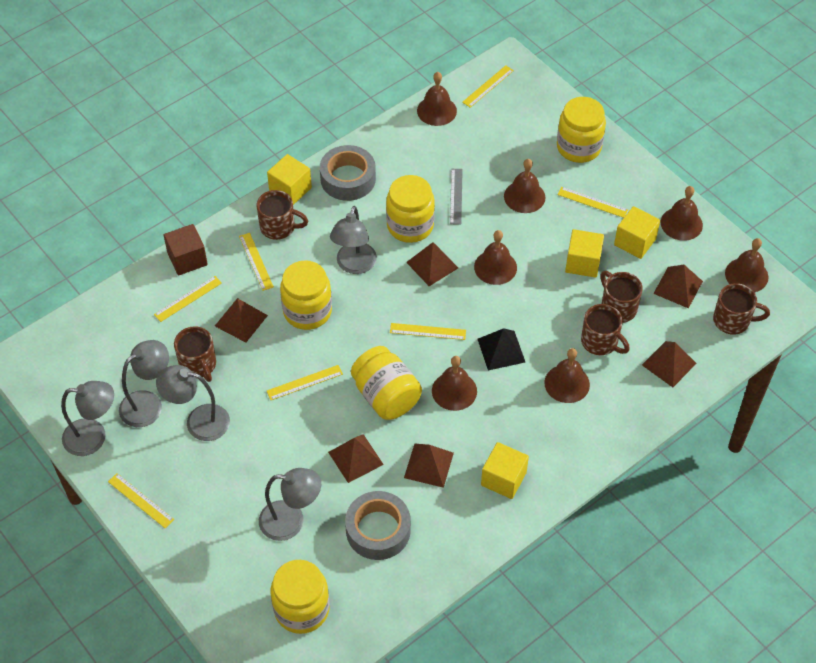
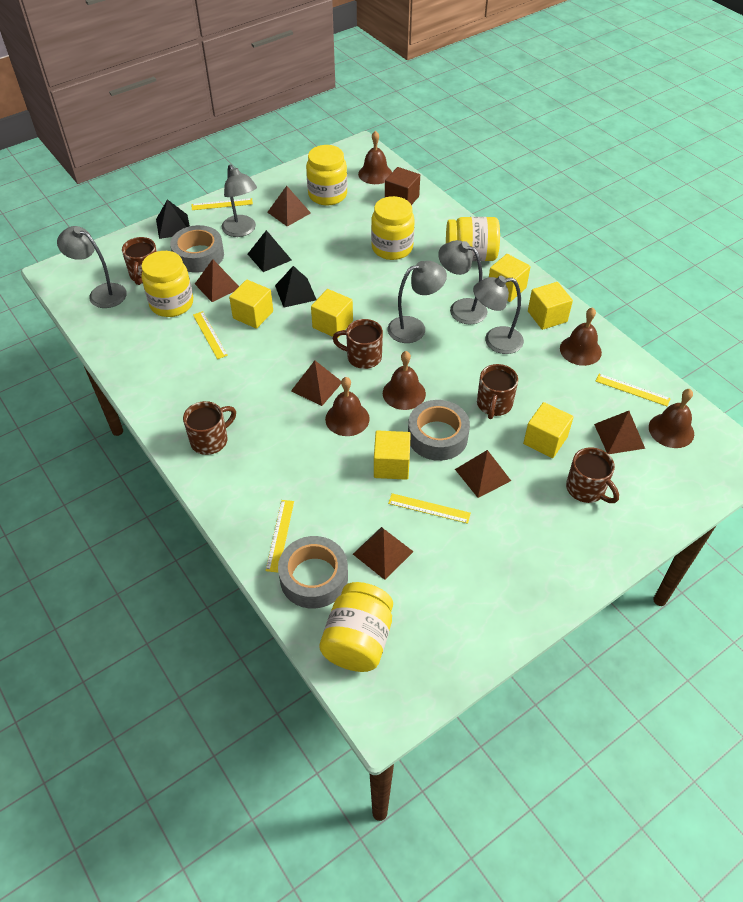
black pyramid: [477,328,525,370] = 1 -> [156,199,190,239] [248,230,291,272] [275,266,317,308] = 3
brown bell: [417,72,457,126] [432,356,477,411] [474,230,517,285] [504,159,546,213] [544,348,590,403] [661,186,703,241] [725,238,768,292] = 7 -> [325,377,370,436] [358,131,392,184] [383,351,426,410] [560,307,602,366] [649,389,694,448] = 5
grey ruler: [450,169,463,225] = 1 -> none = 0
grey tape: [320,145,376,201] [345,491,411,560] = 2 -> [170,225,224,273] [278,536,348,609] [408,400,470,461] = 3
yellow cube: [267,154,312,205] [481,442,529,499] [565,229,604,278] [614,206,660,259] = 4 -> [229,280,273,329] [311,289,353,337] [374,430,411,480] [489,254,531,302] [523,402,574,458] [528,282,573,330] = 6
yellow ruler: [108,473,174,528] [154,276,222,322] [239,233,274,291] [267,365,343,400] [390,323,466,340] [462,65,514,108] [557,187,628,218] = 7 -> [191,198,253,210] [193,311,228,359] [265,500,294,573] [388,493,471,524] [596,374,671,406] = 5

